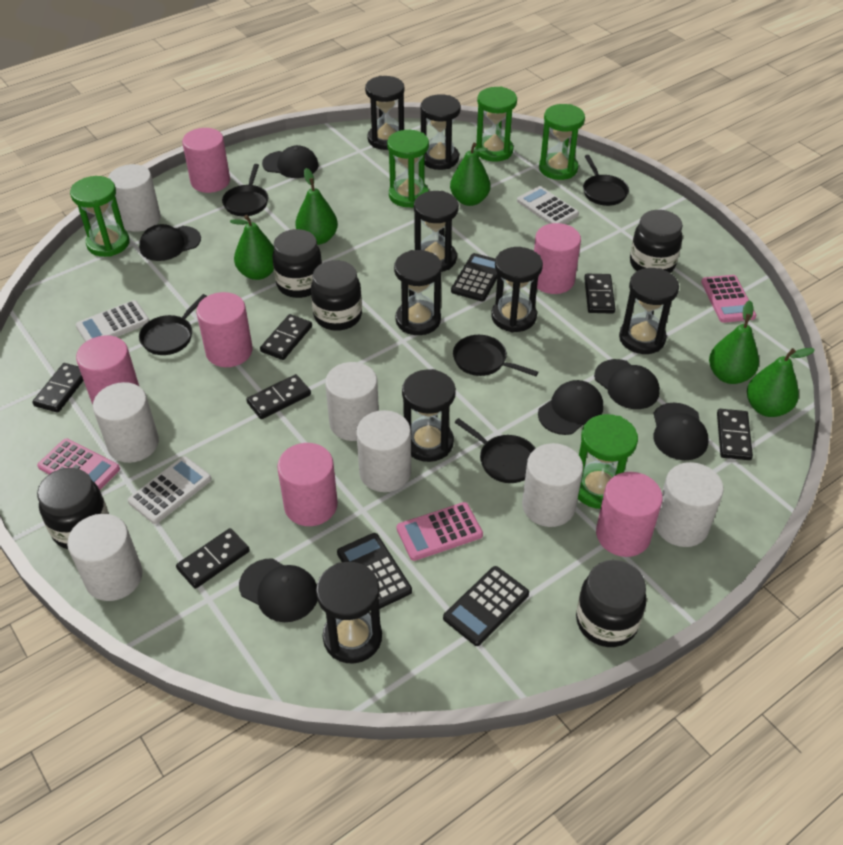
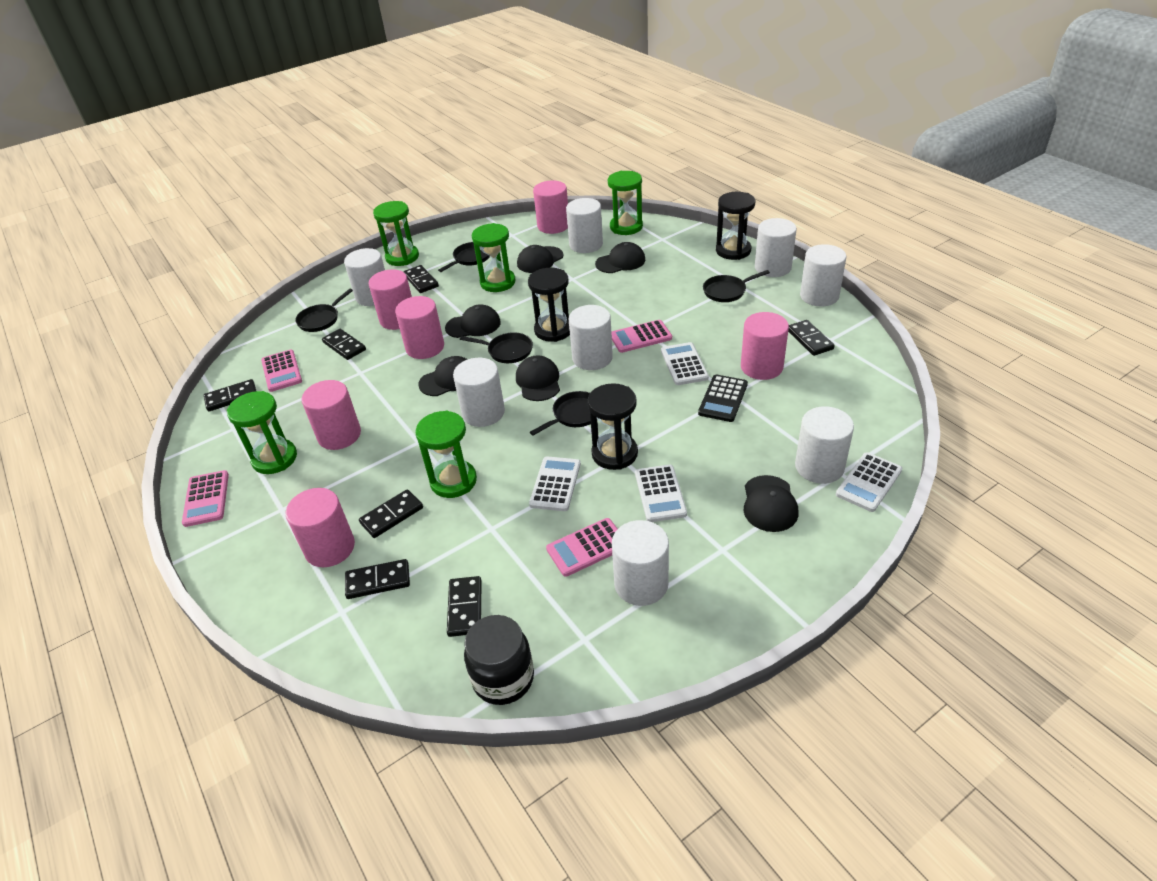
black calculator: [337,533,412,609] [443,566,529,646] [451,253,498,301] = 3 -> [698,375,748,422] = 1
black domino: [32,363,84,413] [176,528,250,589] [246,374,311,419] [260,314,312,360] [584,274,615,314] [717,409,753,460] = 6 -> [204,379,256,411] [322,329,366,360] [345,559,410,599] [359,489,423,538] [403,265,439,293] [447,576,482,637] [788,320,835,356] = 7
black hourglass: [316,562,382,663] [365,76,405,150] [394,250,442,335] [402,369,456,462] [414,191,459,272] [420,94,461,170] [491,247,543,332] [619,268,679,354] = 8 -> [528,268,570,342] [587,383,638,470] [716,192,755,260] = 3
black jar: [37,468,109,549] [272,229,322,298] [311,260,362,331] [576,560,647,647] [630,210,683,273] = 5 -> [464,615,534,705] = 1
green pear: [230,215,274,280] [295,168,338,245] [450,143,490,206] [709,300,759,384] [747,348,815,417] = 5 -> none = 0
pink calculator: [37,438,120,490] [397,502,483,561] [701,275,756,323] = 3 -> [182,470,229,527] [261,350,302,392] [546,518,617,577] [611,320,672,353] = 4
white calculator: [76,300,150,342] [128,456,212,524] [517,186,579,224] = 3 -> [529,456,581,511] [635,465,687,522] [661,342,709,385] [836,452,902,512] = 4
white cylinder: [67,514,142,601] [93,382,159,463] [108,164,161,232] [325,362,379,441] [356,410,411,492] [522,443,583,527] [655,462,724,547] = 7 -> [344,248,385,306] [453,358,505,427] [566,198,603,253] [569,305,613,370] [612,520,669,606] [755,218,797,277] [795,406,854,484] [800,244,846,307] = 8

